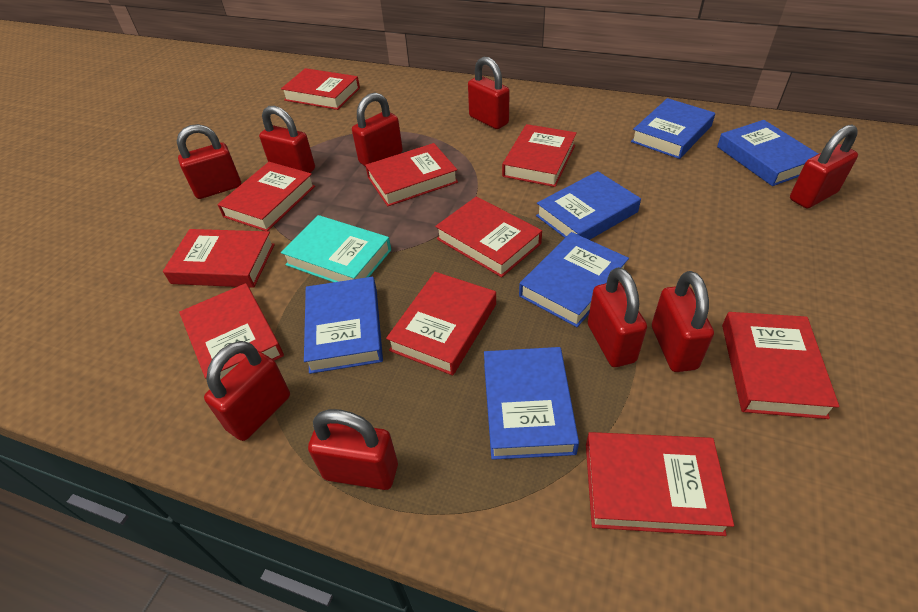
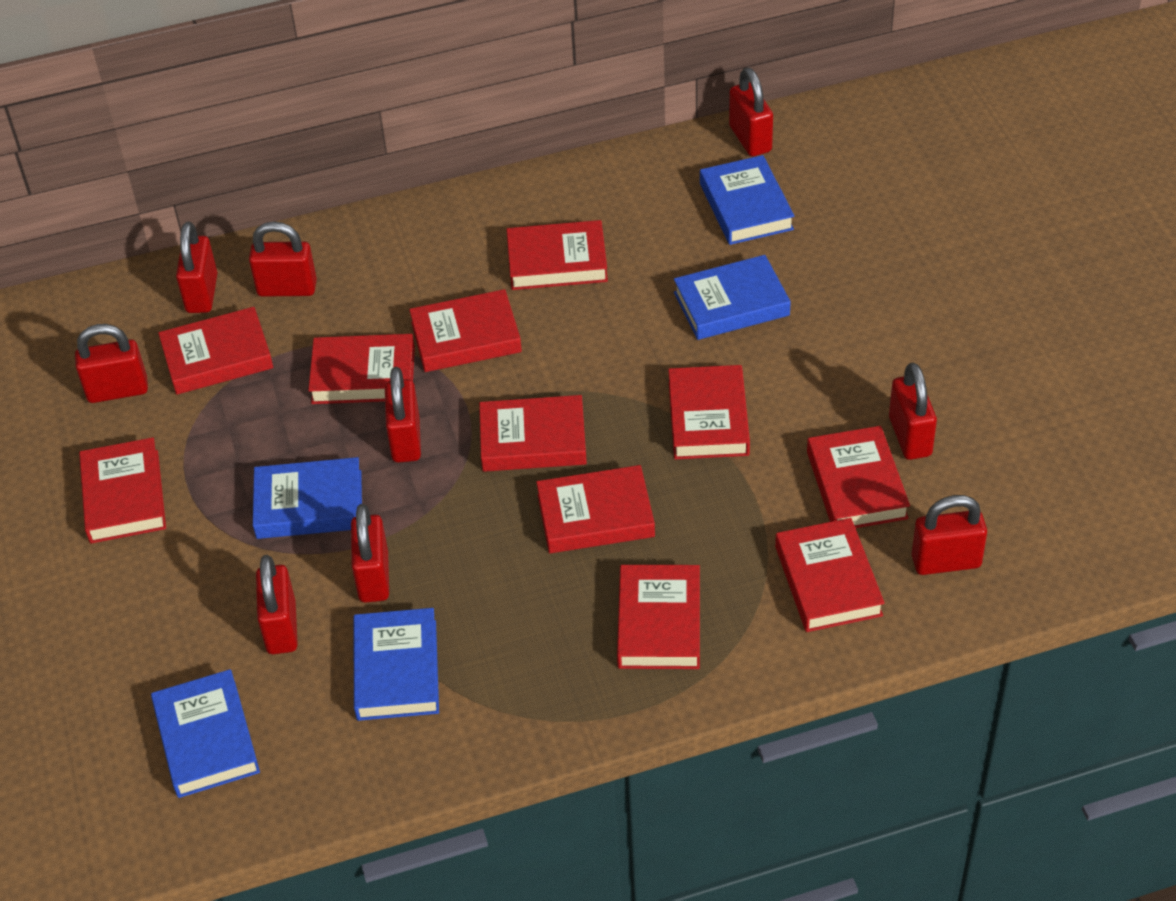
blue book: [304,277,383,374] [484,347,579,460] [519,232,629,327] [536,171,641,240] [631,98,715,159] [717,120,818,186] = 6 -> [151,669,260,798] [253,457,362,539] [354,608,439,721] [674,255,791,340] [700,155,794,245] = 5
red book: [163,229,275,288] [179,283,284,380] [217,162,315,231] [281,68,360,110] [365,143,458,207] [386,272,496,375] [435,196,542,278] [502,124,577,187] [586,432,734,536] [722,312,839,419] = 10 -> [79,437,166,543] [158,307,273,395] [308,334,415,404] [409,289,522,372] [479,395,587,472] [507,220,608,290] [536,465,655,553] [617,565,700,669] [668,365,750,459] [775,518,884,632] [807,426,910,528] = 11
turquoise book: [281,215,391,282] = 1 -> none = 0

